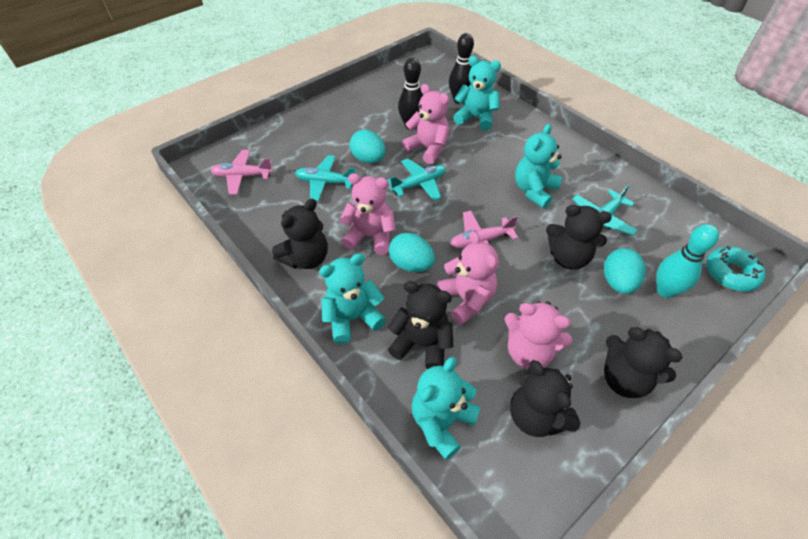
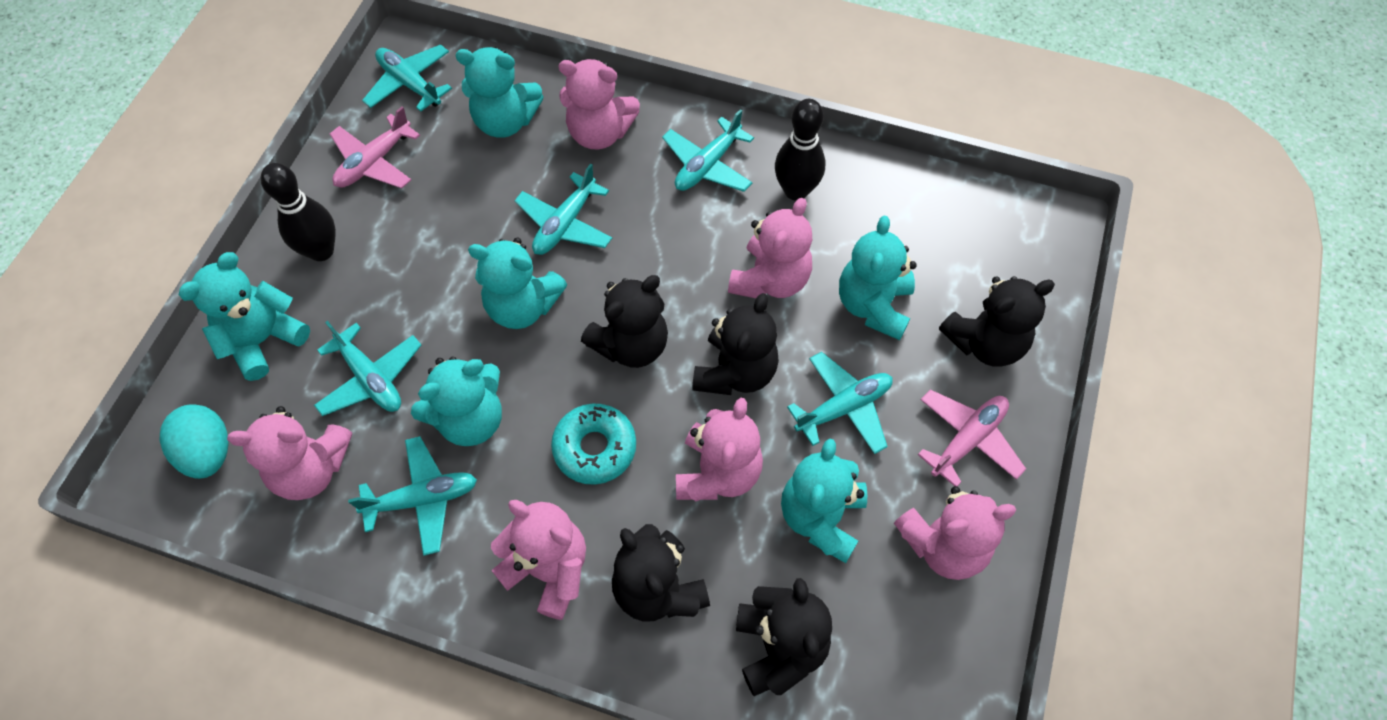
pink teddy bear: [339,173,396,255] [402,84,449,164] [437,231,498,325] [504,301,572,369] = 4 -> [227,406,352,500] [491,500,586,620] [558,59,640,149] [676,398,763,501] [728,198,812,298] [894,486,1016,580] = 6
turquoise bowling pin: [656,224,719,298] = 1 -> none = 0
turquoise egg: [349,130,386,163] [389,233,435,272] [604,248,646,294] = 3 -> [160,404,229,479] = 1
turquoise plane: [295,155,356,201] [387,159,446,201] [572,184,638,236] = 3 -> [314,321,421,416] [348,436,477,556] [362,45,452,112] [515,164,612,255] [662,109,754,192] [787,352,893,454] = 6
turquoise teddy bear: [319,253,386,344] [412,357,481,460] [453,56,501,131] [515,124,562,208] = 4 -> [179,252,310,381] [411,356,502,446] [455,47,544,138] [468,238,567,329] [781,438,867,563] [839,216,917,340] = 6

